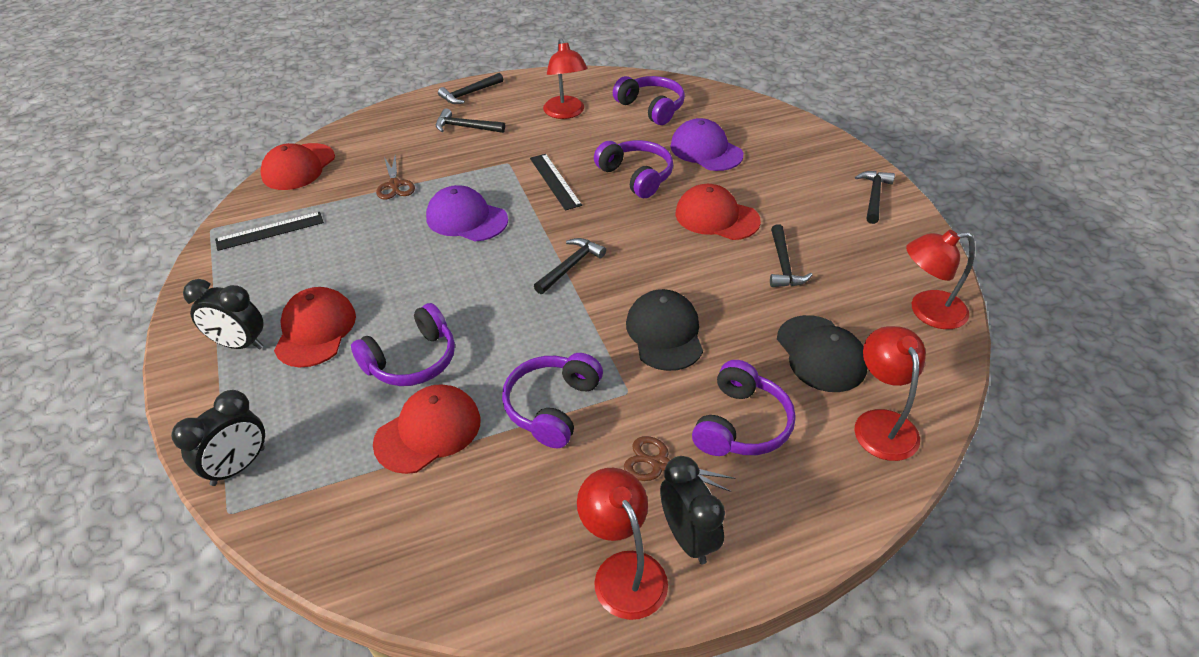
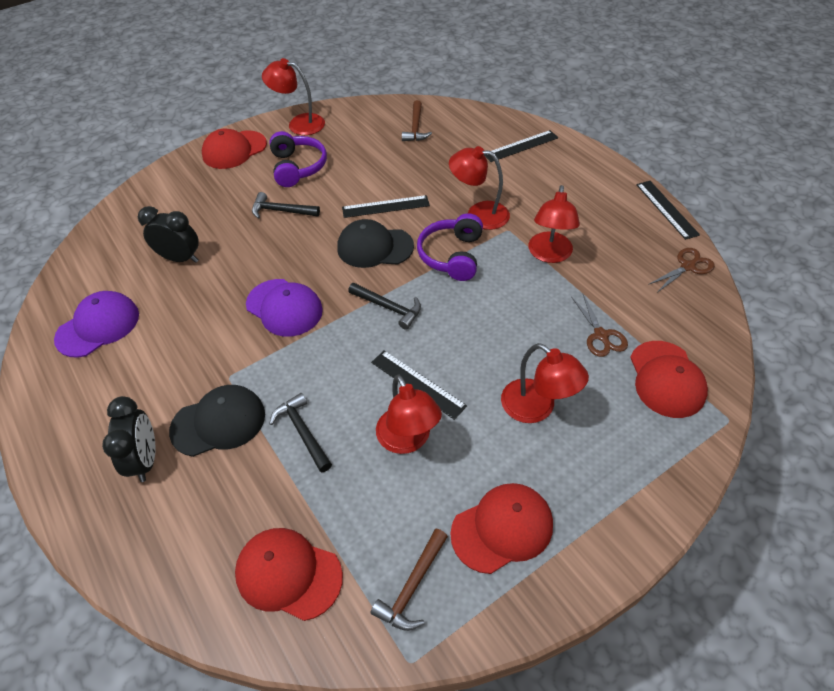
black clock: [171,390,265,486] [183,279,264,350] [660,456,725,564] = 3 -> [102,396,155,482] [138,206,199,263] = 2
black hammer: [436,108,505,133] [438,73,503,104] [534,238,606,294] [770,224,812,287] [855,171,895,224] = 5 -> [252,192,320,219] [269,393,332,472] [348,283,421,330] = 3
black ruler: [215,212,324,251] [530,154,582,211] = 2 -> [342,195,430,218] [371,350,467,420] [484,130,558,162] [636,181,700,240] = 4
brown hammer: none = 0 -> [371,528,448,631] [402,100,432,141] = 2
purple headphones: [351,303,455,386] [502,353,603,448] [594,140,673,198] [613,76,685,125] [692,360,796,456] = 5 -> [269,131,327,187] [417,213,483,281] = 2
red lamp: [543,39,587,119] [577,468,668,620] [854,326,926,461] [906,230,975,329] = 4 -> [262,58,325,135] [376,375,442,454] [449,146,510,230] [501,343,589,423] [528,185,580,263] = 5

